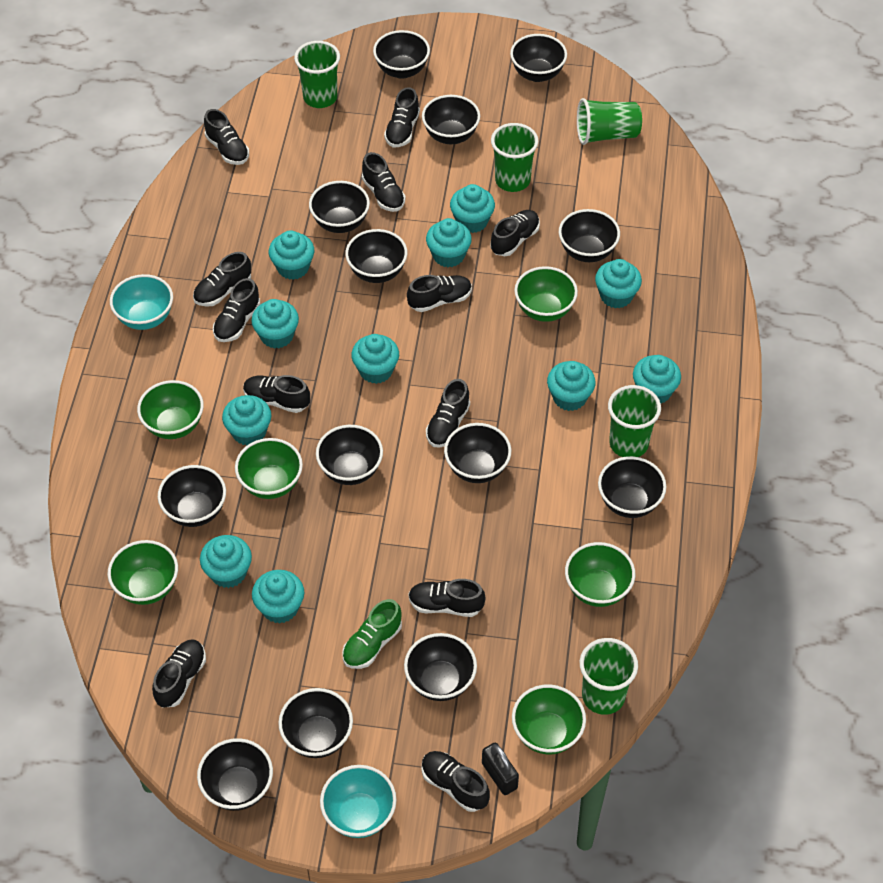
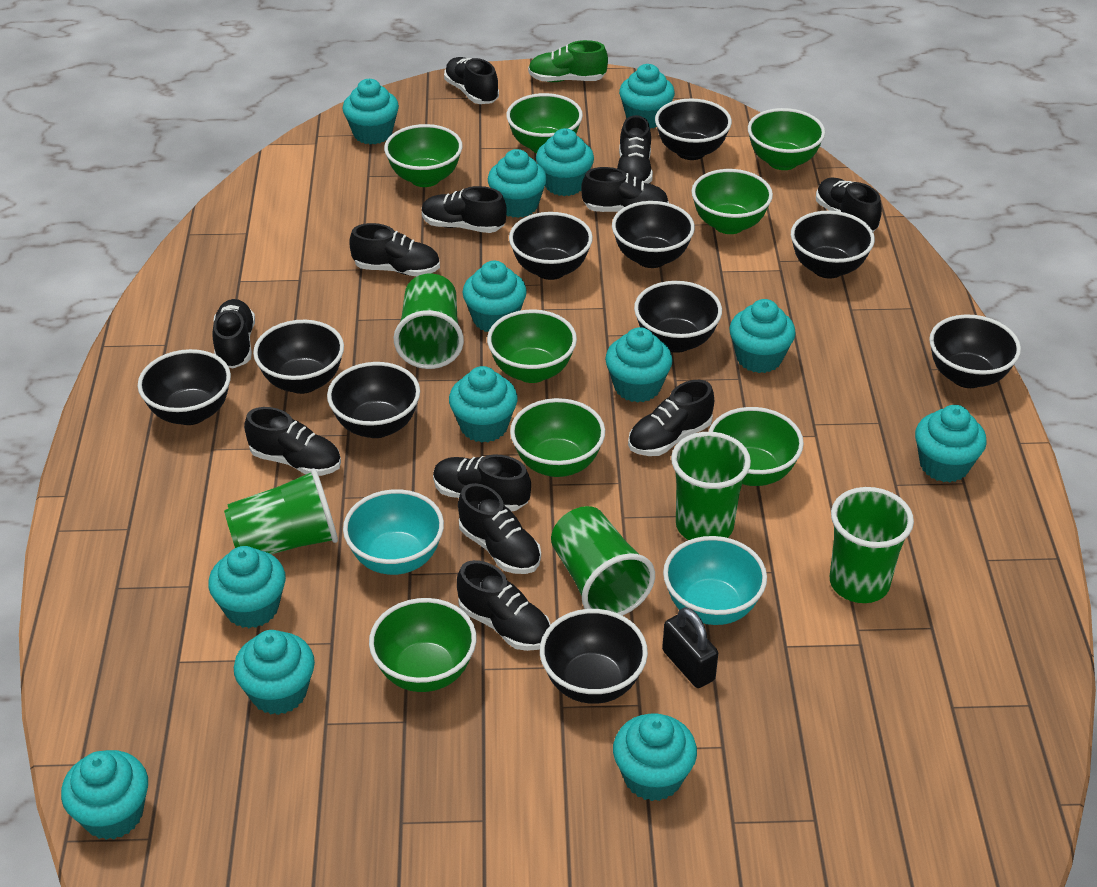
black bowl: [158,465,226,527] [197,738,273,811] [278,688,353,758] [309,181,370,233] [316,425,383,485] [345,229,407,283] [373,30,430,79] [404,633,477,701] [422,95,480,144] [444,423,511,483] [510,34,567,82] [559,209,620,262] [598,456,666,518] = 13 -> [138,349,231,425] [253,320,344,394] [327,362,420,438] [509,212,593,280] [540,609,648,704] [612,201,695,268] [634,281,722,353] [655,98,732,160] [791,211,875,279] [929,314,1021,388] = 10
green bowl: [107,540,178,605] [137,380,204,439] [235,438,303,499] [512,684,586,755] [514,266,578,322] [565,542,635,607] = 6 -> [369,598,476,692] [384,124,463,187] [487,309,577,383] [506,93,583,153] [510,398,605,477] [692,169,773,234] [709,407,804,486] [748,108,825,170] = 8
turquoise cupcake: [200,535,252,588] [222,395,272,445] [251,299,299,349] [252,570,304,624] [269,230,314,280] [351,334,399,384] [426,218,472,267] [450,184,495,233] [547,361,596,411] [595,259,642,308] [633,355,681,404] = 11 -> [61,750,148,840] [208,546,286,628] [234,630,315,715] [343,79,399,144] [449,366,518,443] [462,261,527,332] [488,149,547,218] [536,128,594,196] [605,327,673,403] [613,714,697,801] [619,64,675,128] [729,299,796,373] [915,405,987,483] = 13

